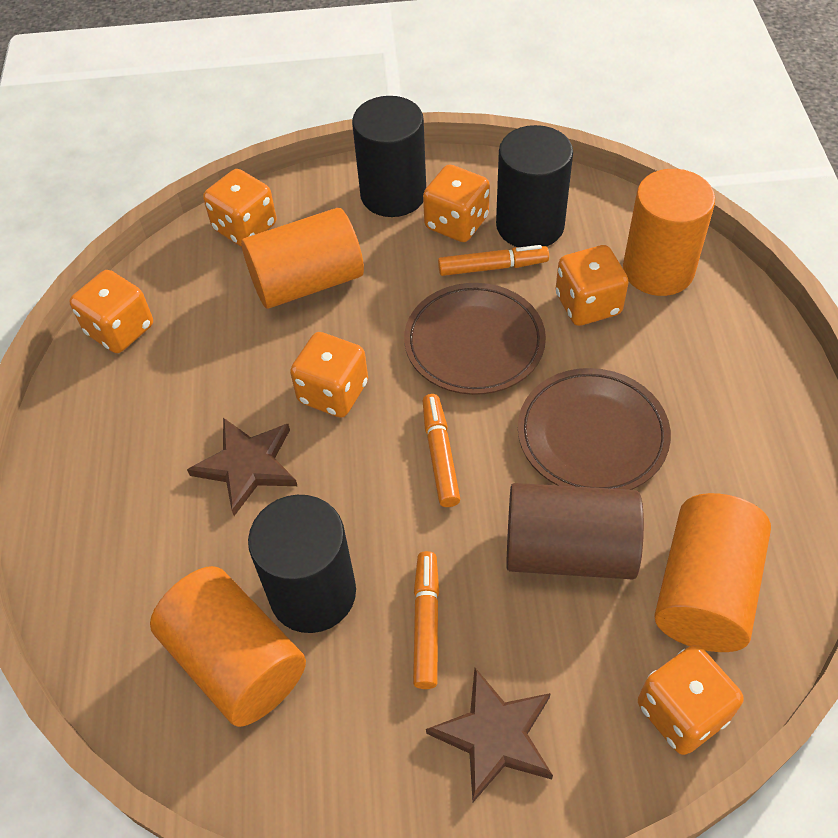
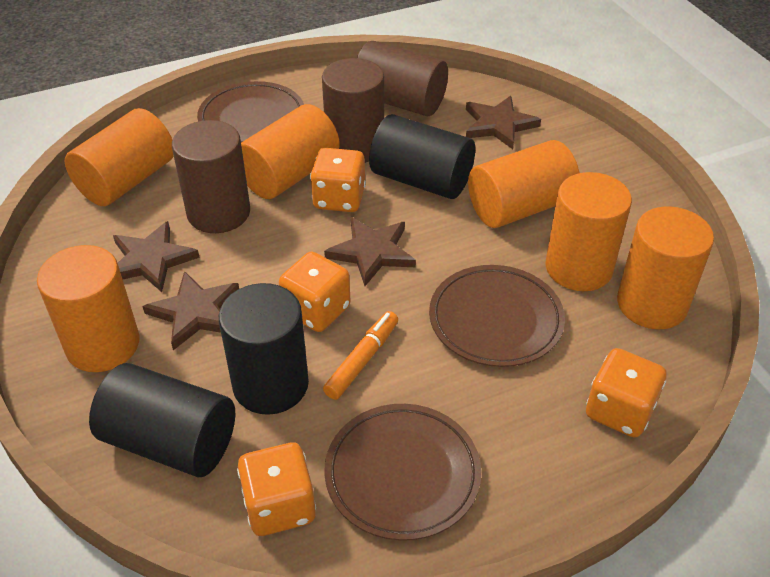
brown cylinder: [506,483,644,579] = 1 -> [172,120,250,233] [322,58,384,163] [357,41,448,117] = 3
brown plate: [404,283,546,395] [518,368,671,490] = 2 -> [197,81,304,142] [325,404,481,541] [429,265,565,367] = 3
brown star: [187,418,297,516] [426,668,553,802] = 2 -> [113,221,200,292] [142,271,239,350] [324,217,416,286] [466,96,541,149] = 4
orange cylinder: [150,566,306,727] [241,208,364,309] [623,169,715,296] [654,493,771,652] = 4 -> [37,245,140,372] [65,108,174,206] [241,104,340,199] [468,140,579,228] [546,172,632,291] [617,206,714,329] = 6
orange dice: [69,270,153,353] [203,169,276,247] [290,332,368,418] [423,165,490,242] [556,245,629,326] [638,645,744,755] = 6 -> [237,443,316,536] [279,252,351,332] [310,148,366,212] [586,348,667,438] = 4
orange marker: [413,551,439,689] [423,394,460,507] [438,245,549,276] = 3 -> [323,311,398,400] = 1

